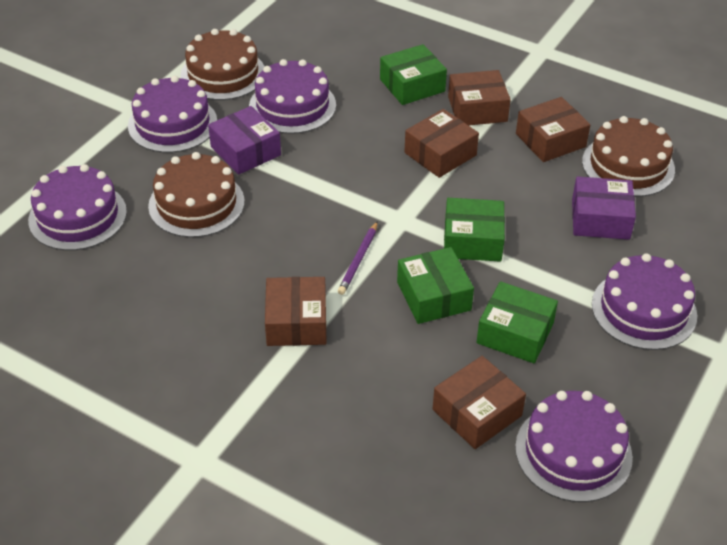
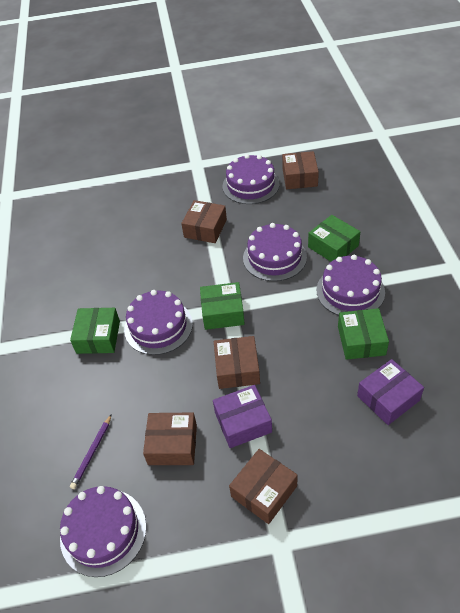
brown cake: [148,152,245,237] [181,29,265,100] [582,116,675,197] = 3 -> none = 0

